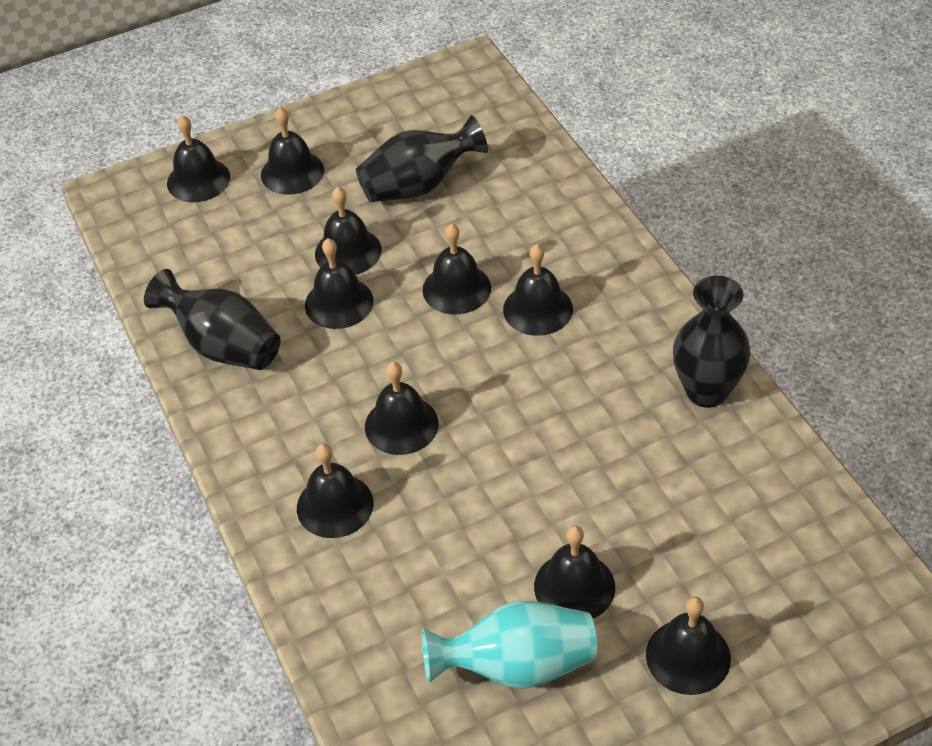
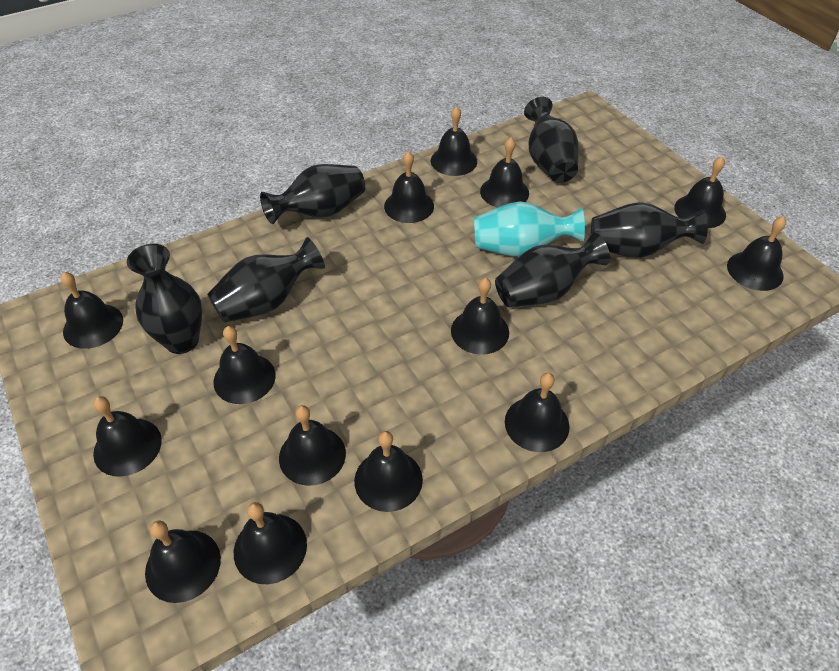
black bell: [167,115,230,202] [261,107,324,195] [297,444,374,538] [305,238,373,329] [315,187,381,275] [365,362,439,455] [423,224,491,314] [503,244,573,336] [534,526,615,619] [646,597,731,695] = 10 -> [61,272,123,349] [93,396,162,477] [145,520,221,603] [213,326,276,404] [234,502,307,584] [279,405,346,486] [354,431,423,512] [384,151,434,223] [431,106,477,176] [451,278,509,355] [480,138,529,208] [505,373,570,452] [674,156,726,228] [727,216,786,291] = 14
black vase: [144,269,281,370] [356,115,488,202] [673,276,750,408] = 3 -> [127,244,202,354] [207,237,325,323] [260,164,365,224] [495,232,610,307] [524,97,579,183] [591,202,708,258] = 6

